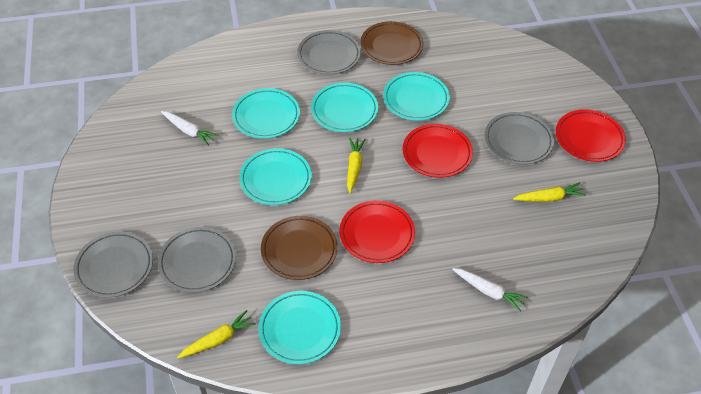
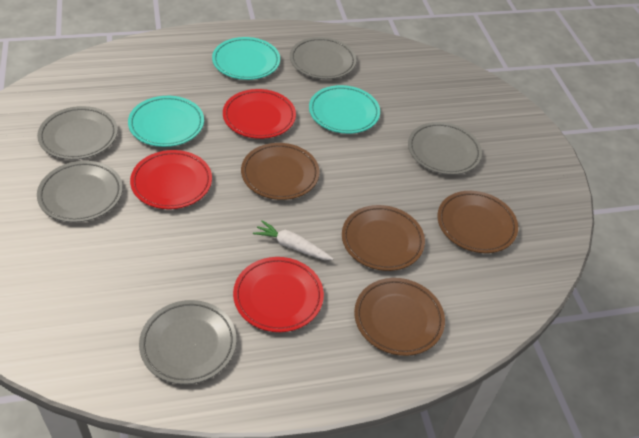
brown plate: [261,216,338,280] [360,21,423,65] = 2 -> [241,143,320,200] [342,205,425,271] [354,278,445,356] [437,191,518,253] = 4
grey plate: [73,231,153,298] [158,227,236,293] [297,30,361,75] [484,112,554,165] = 4 -> [37,106,118,160] [37,161,123,222] [139,300,236,384] [290,37,356,79] [408,122,482,175] = 5
turquoise plate: [232,88,300,139] [239,148,312,205] [259,291,341,364] [311,83,378,132] [383,72,450,121] = 5 -> [128,96,204,147] [212,37,280,80] [309,85,380,134] = 3
white carrot: [161,111,218,146] [452,268,528,311] = 2 -> [253,220,334,260] = 1
yellow carrot: [177,310,256,359] [347,138,366,193] [513,182,586,202] = 3 -> none = 0

